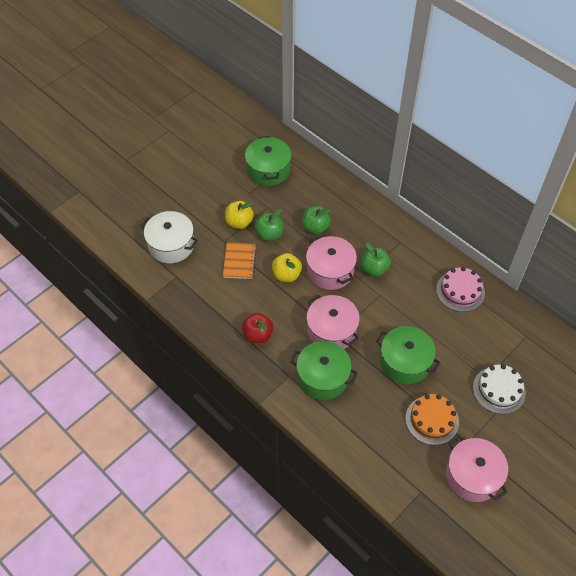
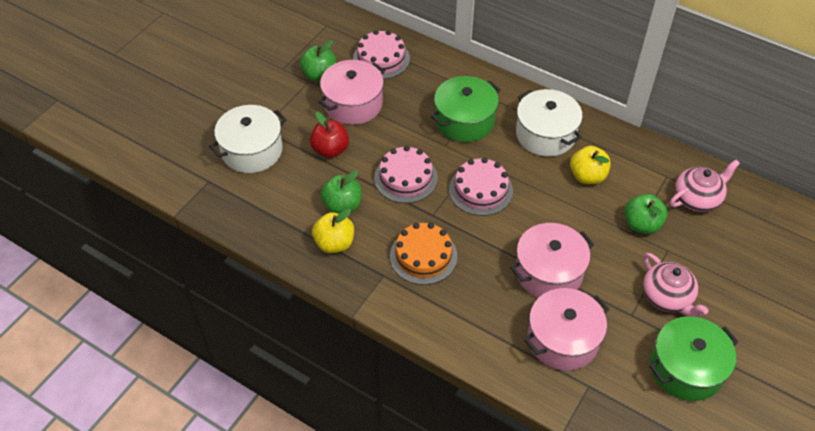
green pot: [245,136,292,186] [290,341,358,400] [376,326,441,384] = 3 -> [431,76,501,142] [650,316,738,401] = 2
orange notebook: [223,242,257,279] = 1 -> none = 0
pink cake: [436,267,485,312] = 1 -> [353,30,410,79] [374,146,438,203] [449,157,513,216] = 3
pink teapot: none = 0 -> [643,253,709,317] [670,159,740,212] = 2
white cake: [473,364,526,414] = 1 -> none = 0
white pot: [141,211,198,263] = 1 -> [209,105,287,173] [516,89,583,157] = 2

